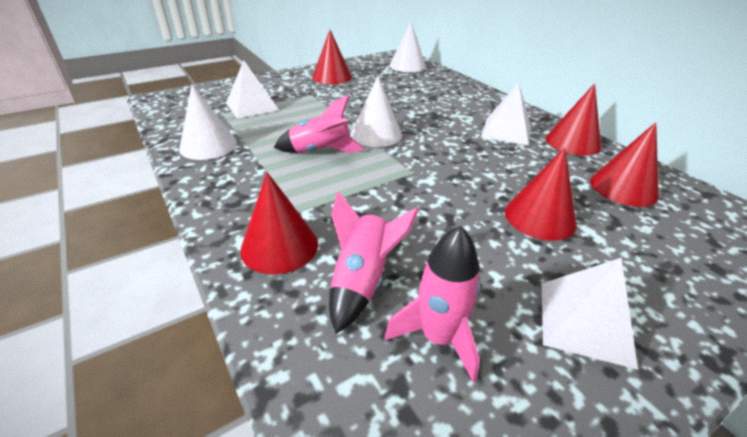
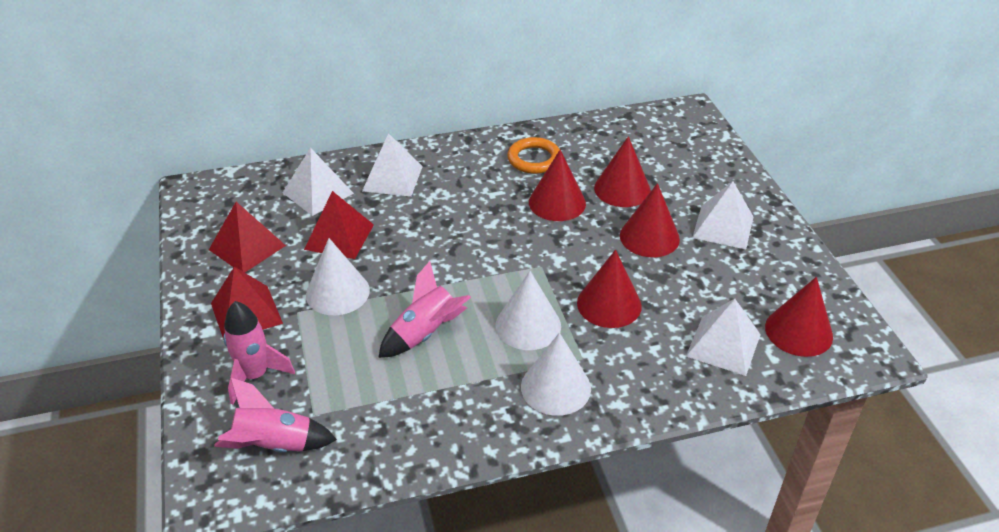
orange ring: none = 0 -> [507,137,560,174] = 1
red pyramid: none = 0 -> [209,202,286,273] [211,267,283,340] [304,191,374,259] = 3
white pyramid: [226,61,279,119] [481,83,531,146] [542,258,638,370] = 3 -> [283,148,354,216] [362,133,423,197] [686,299,761,376] [692,182,754,249] = 4

